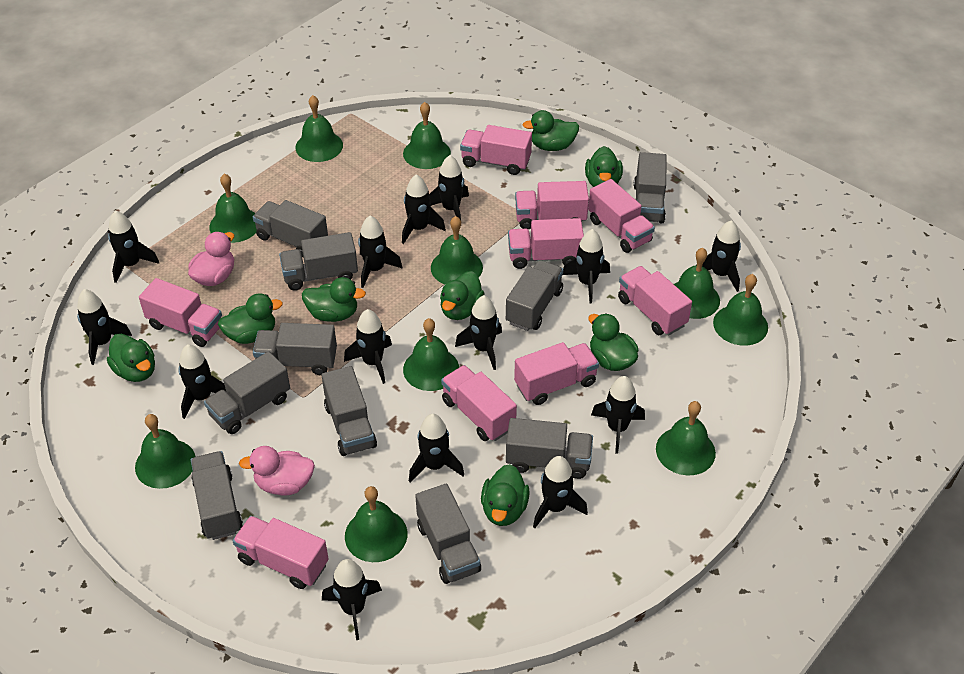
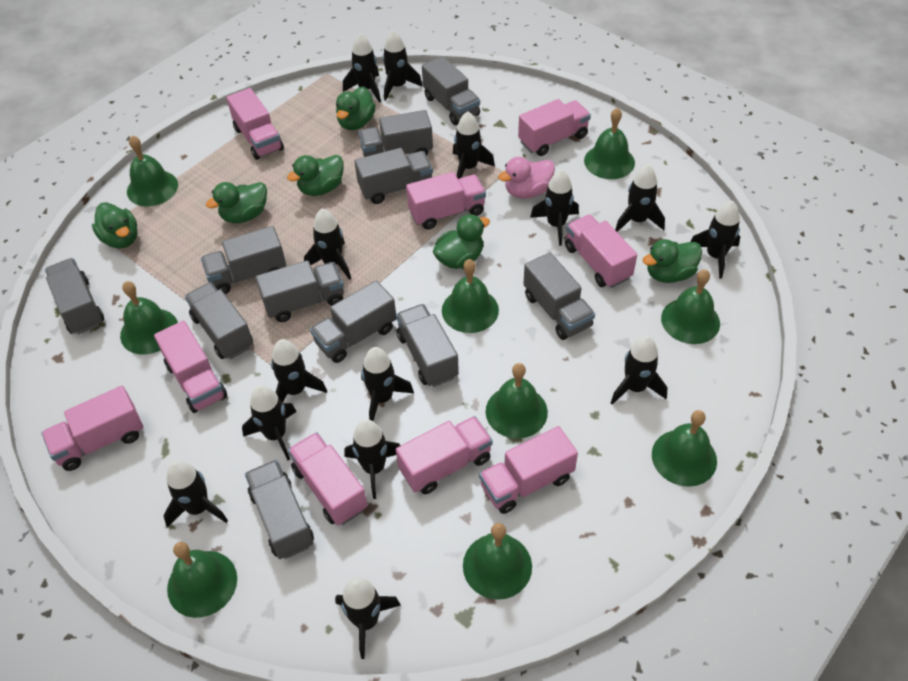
green bell: [135,414,195,489] [209,174,257,243] [295,95,343,162] [345,486,408,562] [403,102,451,169] [403,318,459,391] [431,216,483,284] [656,401,716,475] [674,248,720,319] [713,274,768,346] = 10 -> [120,281,178,355] [127,136,178,206] [167,542,237,618] [442,259,499,333] [463,523,532,600] [486,363,548,439] [584,108,635,179] [652,410,717,487] [661,270,720,344] = 9
green duck: [107,334,155,382] [218,293,283,344] [302,277,366,322] [440,271,485,320] [481,464,530,526] [523,110,579,151] [585,146,623,187] [588,313,638,371] = 8 -> [92,203,138,248] [206,182,267,223] [287,155,344,196] [336,86,376,130] [433,214,490,269] [643,239,702,283] = 6
grey truck: [191,451,243,540] [204,351,290,434] [253,200,328,257] [253,323,337,375] [279,232,358,291] [322,366,377,456] [415,484,481,584] [506,260,563,331] [506,418,593,479] [633,152,667,223] = 10 -> [45,258,104,334] [185,282,253,359] [201,226,286,294] [245,460,314,559] [256,260,344,322] [310,281,396,363] [355,148,433,204] [359,110,433,157] [396,304,459,387] [422,56,480,125] [523,252,595,340] = 11
pink duck: [188,232,234,286] [239,446,315,495] = 2 -> [498,157,555,199] = 1

